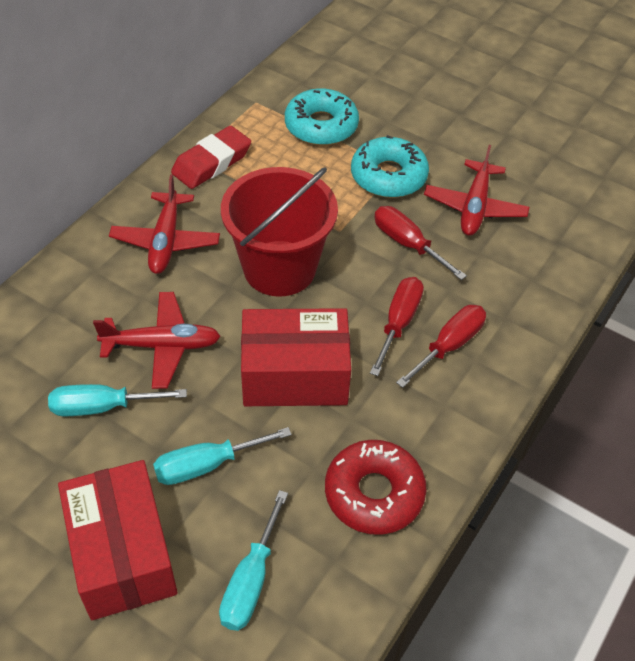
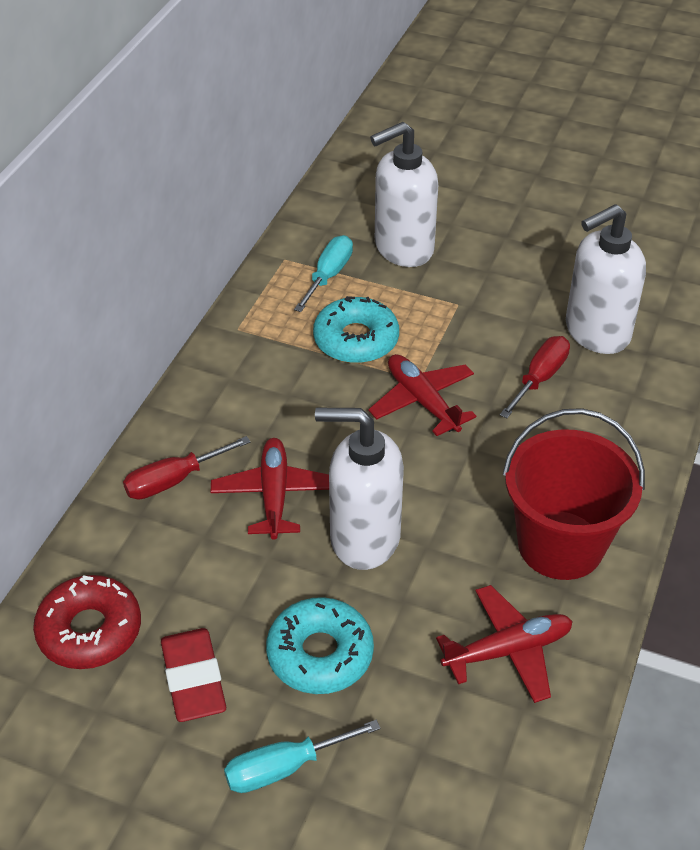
red box: [58,460,178,620] [241,308,351,406] = 2 -> none = 0
red screwdriver: [370,277,424,376] [374,206,467,280] [396,305,486,388] = 3 -> [123,436,251,500] [500,336,570,418] = 2
turquoise screwdriver: [48,384,187,416] [153,427,292,485] [219,490,288,631] = 3 -> [224,720,381,793] [294,235,353,312] = 2
white soap dispenser: none = 0 -> [315,408,404,570] [370,122,438,267] [566,204,646,354] = 3

